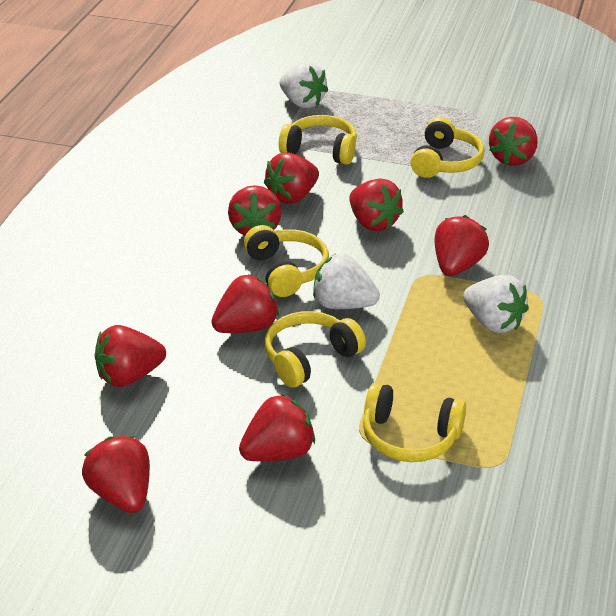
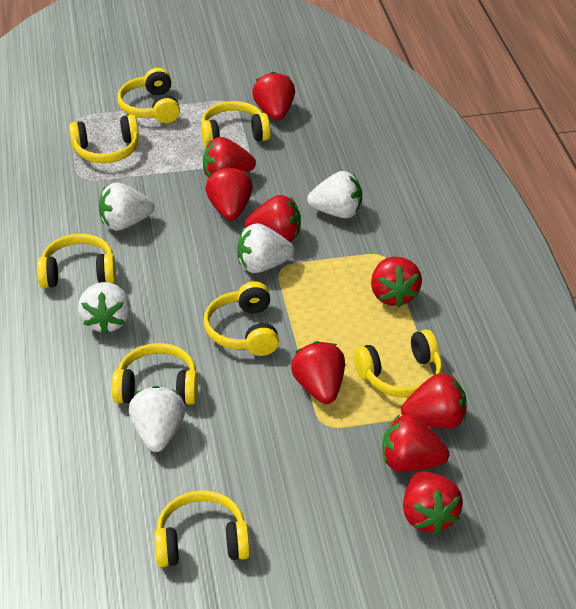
white strawberry: [279,62,328,108] [313,253,380,309] [463,275,529,333] = 3 -> [78,282,131,334] [99,182,154,231] [129,386,186,452] [237,223,294,273] [307,171,362,219] = 5
yellow headphones: [244,225,329,297] [265,311,366,388] [279,115,357,165] [363,382,466,462] [410,117,485,178] = 5 -> [37,234,116,288] [69,115,139,163] [112,343,198,405] [117,68,180,123] [154,491,250,567] [201,101,271,148] [204,281,279,356] [354,329,443,398] = 8

